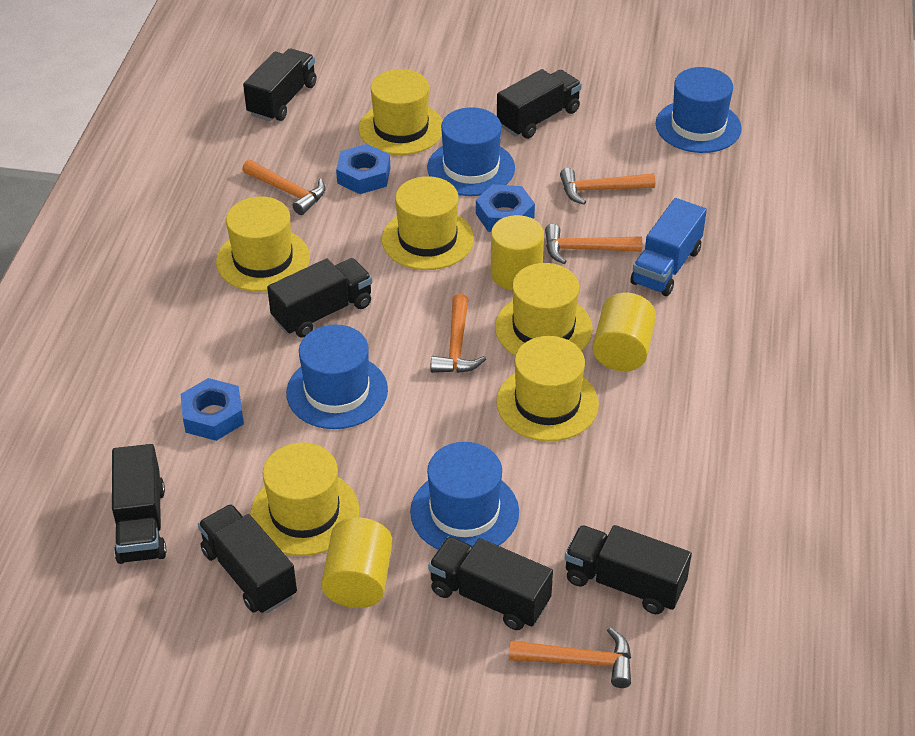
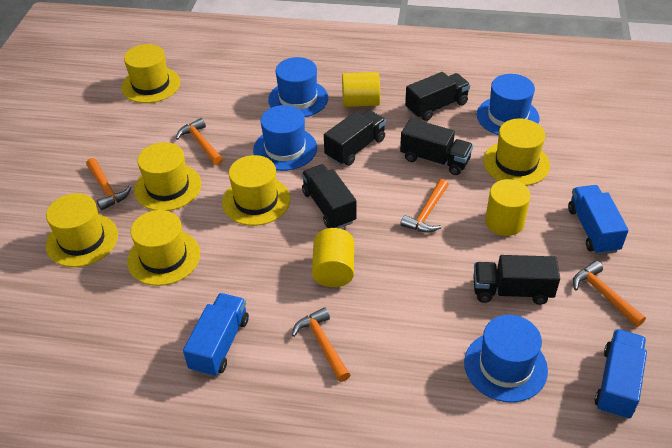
black truck: [112,444,166,564] [198,504,297,613] [243,49,317,121] [267,258,372,338] [428,536,553,630] [497,69,582,139] [565,525,692,614] = 7 -> [302,164,357,228] [324,110,386,166] [400,118,473,175] [405,72,470,121] [473,255,560,305] = 5
blue nut: [181,378,244,441] [336,144,390,194] [476,184,535,232] = 3 -> none = 0
blue truck: [631,198,707,296] = 1 -> [183,293,249,377] [568,185,629,255] [595,329,647,419] = 3

